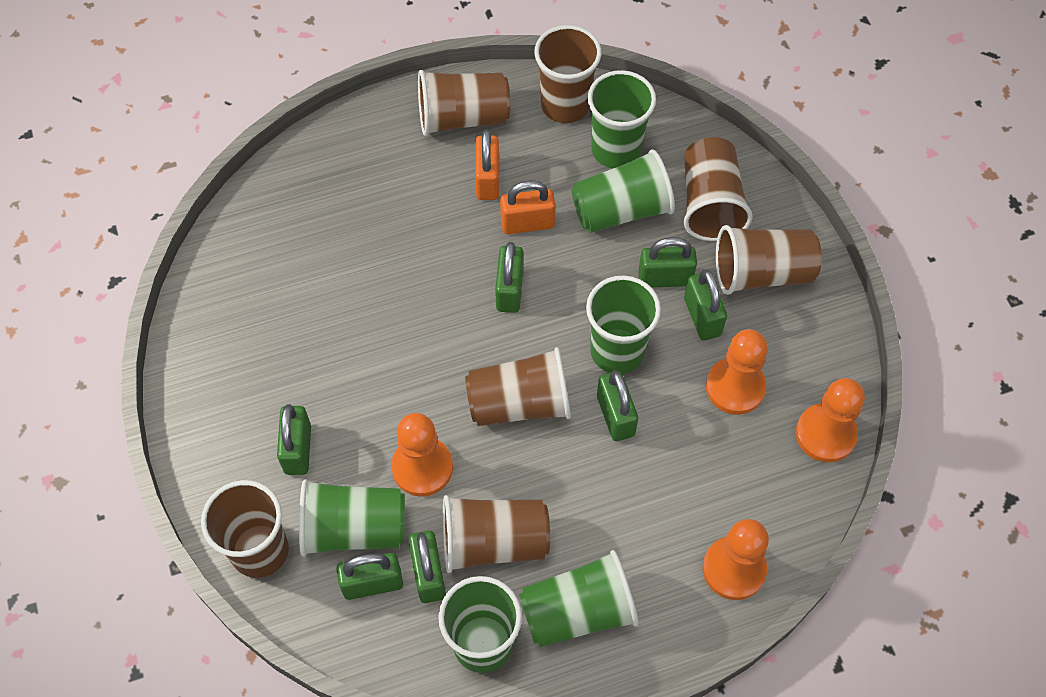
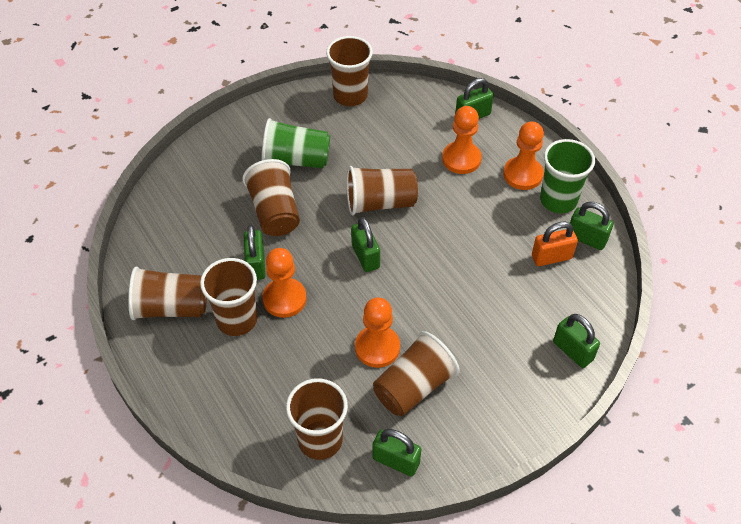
green cup: [299,479,405,557] [438,576,522,673] [519,550,639,647] [571,149,675,233] [586,276,661,374] [588,70,656,168] = 6 -> [262,118,330,168] [540,139,595,213] = 2
green padlock: [277,404,311,475] [336,553,403,600] [409,531,446,603] [495,242,523,313] [597,370,638,441] [638,237,697,288] [684,269,727,340] = 7 -> [244,225,265,280] [351,217,380,272] [373,429,421,477] [455,78,494,119] [553,314,600,368] [570,202,613,250] = 6
orange padlock: [475,129,499,200] [500,181,555,234] = 2 -> [532,221,578,266] = 1

